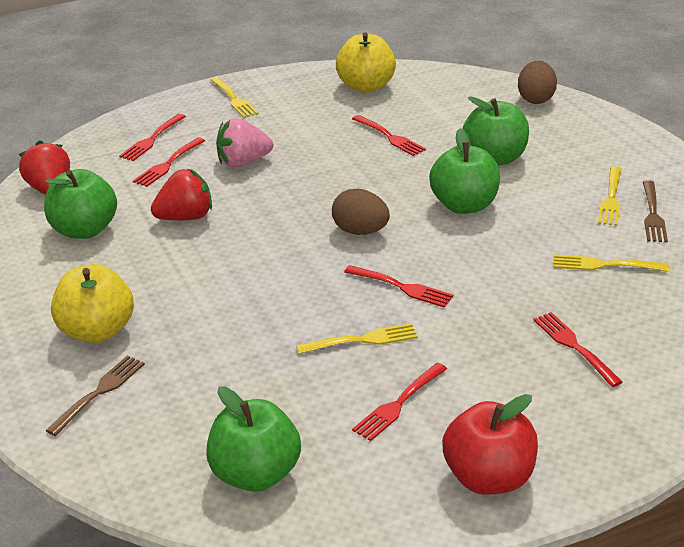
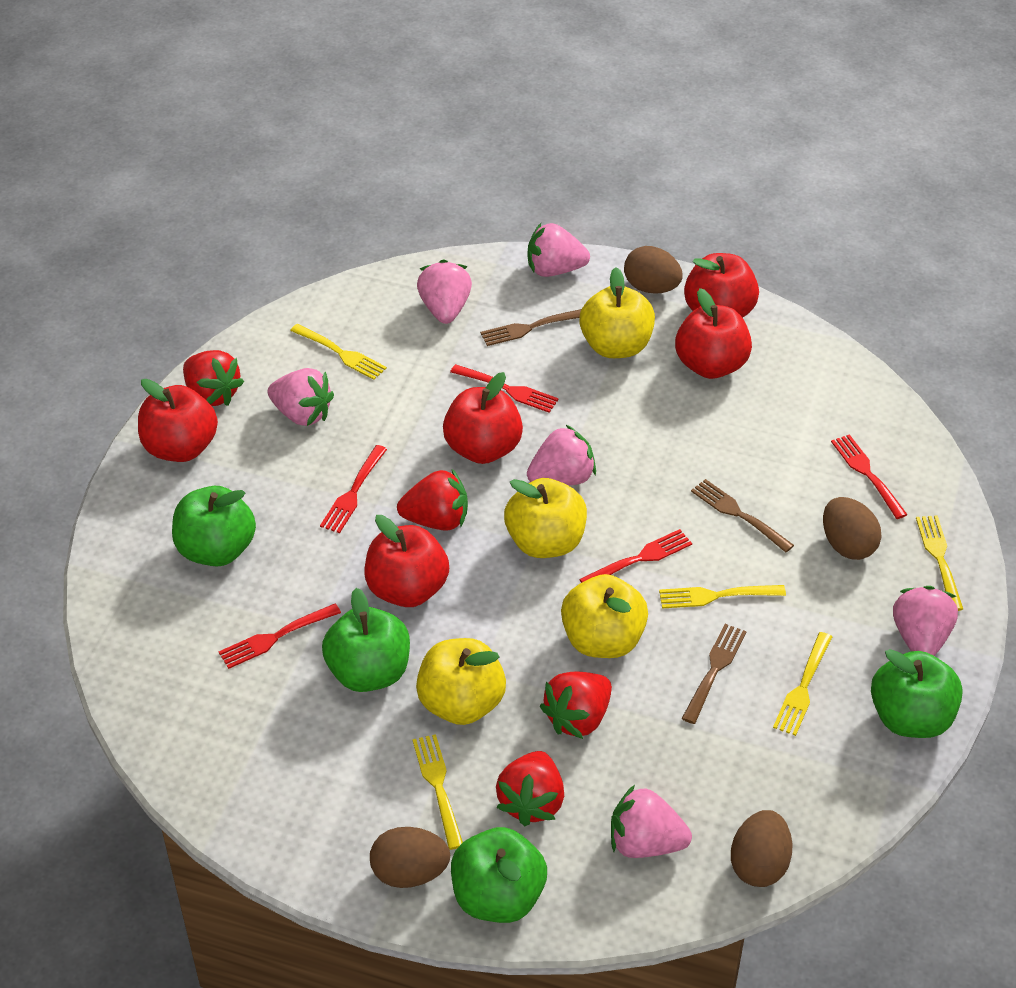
brown egg: [332,189,390,235] [518,61,557,104] = 2 -> [370,827,450,888] [624,246,683,294] [731,810,792,887] [823,497,882,560] = 4
brown fork: [45,355,145,436] [643,180,668,242] = 2 -> [480,309,581,346] [682,624,746,724] [691,479,794,552] = 3
pink strawberry: [216,118,273,168] = 1 -> [268,368,334,426] [417,259,472,324] [527,424,596,486] [528,223,590,277] [611,785,692,858] [893,586,958,656] = 6
red apple: [442,394,538,495] = 1 -> [138,379,218,462] [364,515,449,607] [443,372,523,464] [675,288,752,379] [684,253,759,318] = 5
red fork: [119,114,186,161] [133,137,205,187] [344,265,453,308] [352,115,426,156] [352,363,447,441] [534,312,622,387] = 6 -> [219,604,341,669] [320,445,387,533] [450,364,559,413] [579,529,692,583] [831,434,908,519] = 5
red strawberry: [19,140,70,195] [151,169,212,220] = 2 -> [183,350,244,406] [397,469,468,531] [496,751,564,826] [540,672,612,739] = 4
yellow apple: [51,264,134,343] [336,32,396,93] = 2 -> [416,638,506,725] [504,478,587,558] [561,574,648,658] [579,267,655,358] = 4
yellow fork: [210,77,259,118] [296,323,418,354] [554,255,669,272] [598,167,621,226] = 4 -> [290,324,387,380] [412,734,463,850] [659,585,786,609] [773,632,832,736] [916,515,963,611] = 5

